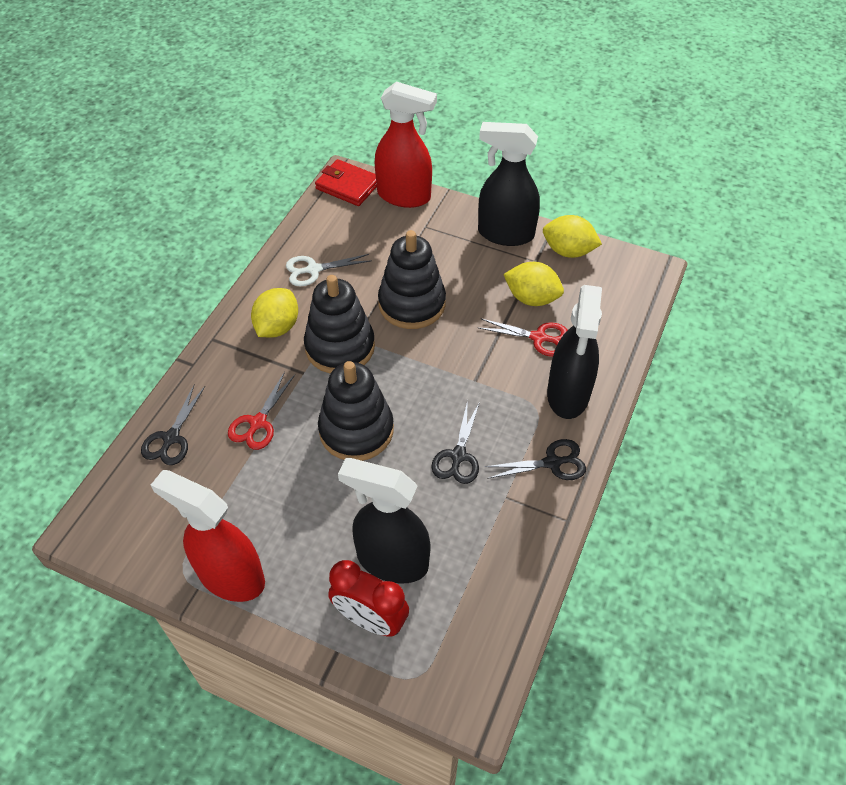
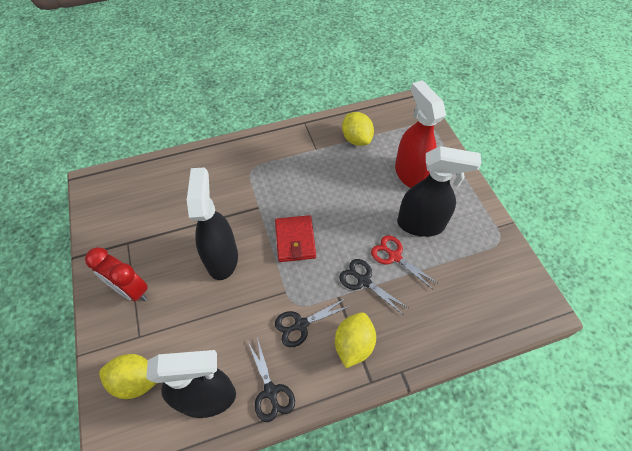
black stacking toy: [304,275,375,374] [318,361,394,461] [378,230,446,329] = 3 -> none = 0
red scissors: [228,371,295,450] [479,318,568,357] = 2 -> [371,235,439,289] = 1
red spray bottle: [151,470,265,602] [375,82,437,208] = 2 -> [395,80,446,188] = 1
white scissors: [286,254,372,287] = 1 -> none = 0

